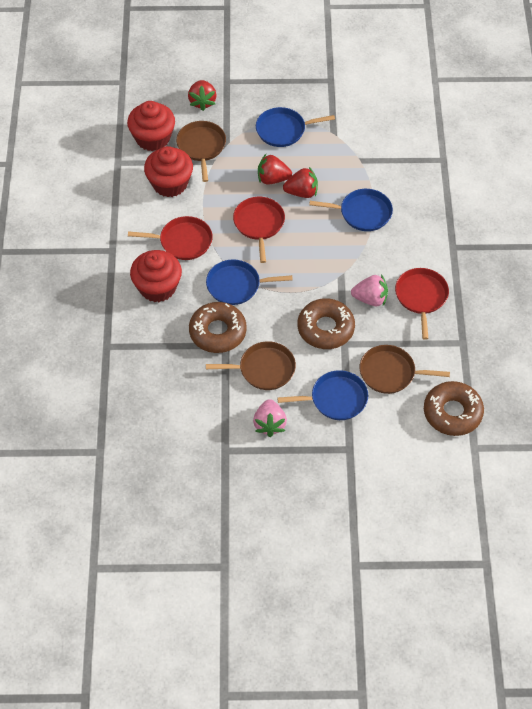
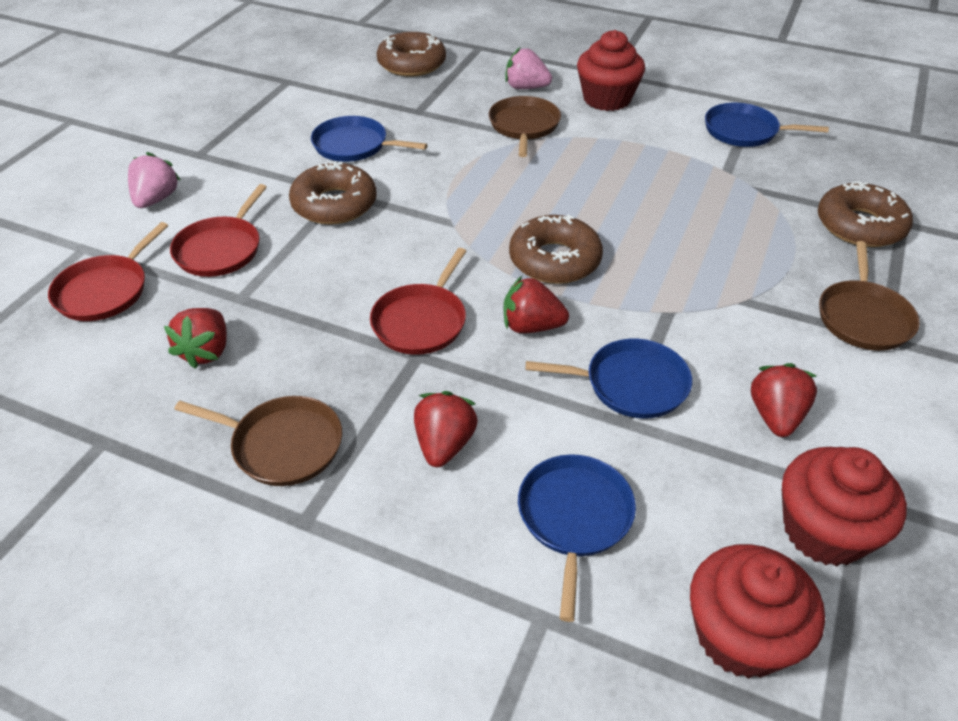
brown donut: [189,302,247,353] [297,298,355,349] [424,381,484,436] = 3 -> [289,161,376,225] [377,32,446,77] [509,215,603,284] [818,181,913,247] = 4
red strawberry: [188,80,216,111] [258,154,292,184] [283,167,318,198] = 3 -> [164,308,227,369] [414,391,478,467] [504,276,569,333] [751,363,817,437] = 4

